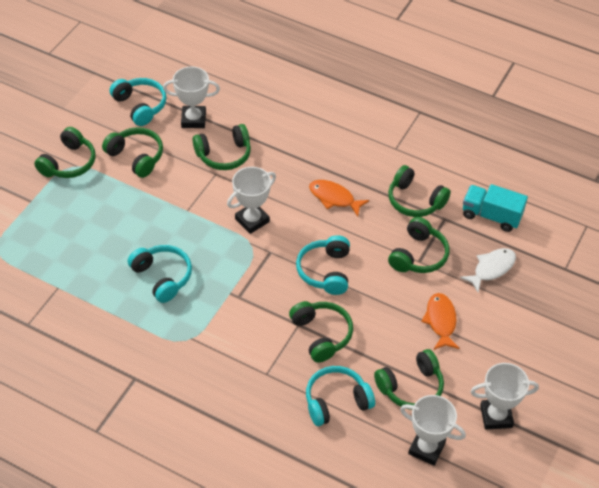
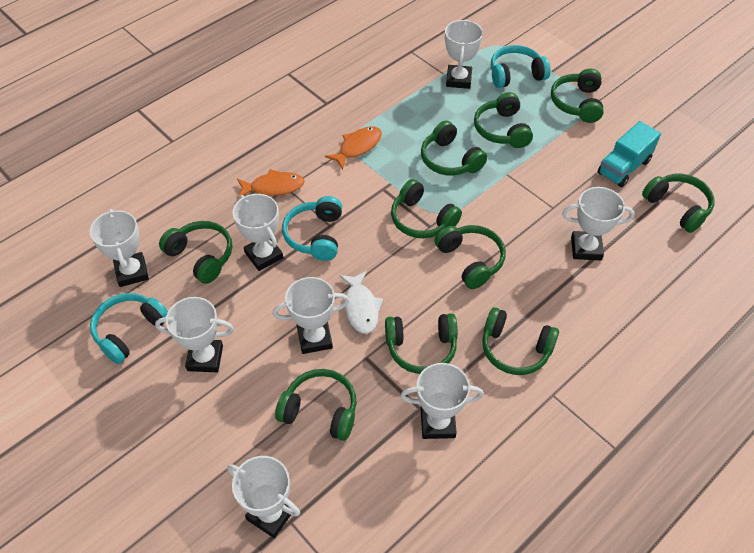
green headphones: [34,127,96,178] [102,127,163,178] [193,124,251,170] [289,301,353,363] [374,349,444,410] [388,165,451,217] [388,217,449,273] = 7 -> [159,221,232,284] [275,369,357,441] [385,313,458,374] [391,179,462,238] [421,121,487,176] [434,225,506,289] [474,92,533,148] [482,307,559,375] [551,69,604,123] [642,174,715,233] = 10
turquoise headphones: [110,78,167,126] [128,245,192,303] [296,235,350,295] [306,366,375,426] = 4 -> [90,293,168,364] [282,196,342,261] [491,45,551,88] = 3
white trophy: [163,66,220,128] [227,167,276,234] [400,395,466,466] [470,363,539,429] = 4 -> [90,209,149,287] [155,297,234,372] [227,456,300,538] [232,194,283,271] [273,277,349,354] [400,363,483,439] [445,20,483,89] [562,187,635,260] = 8

